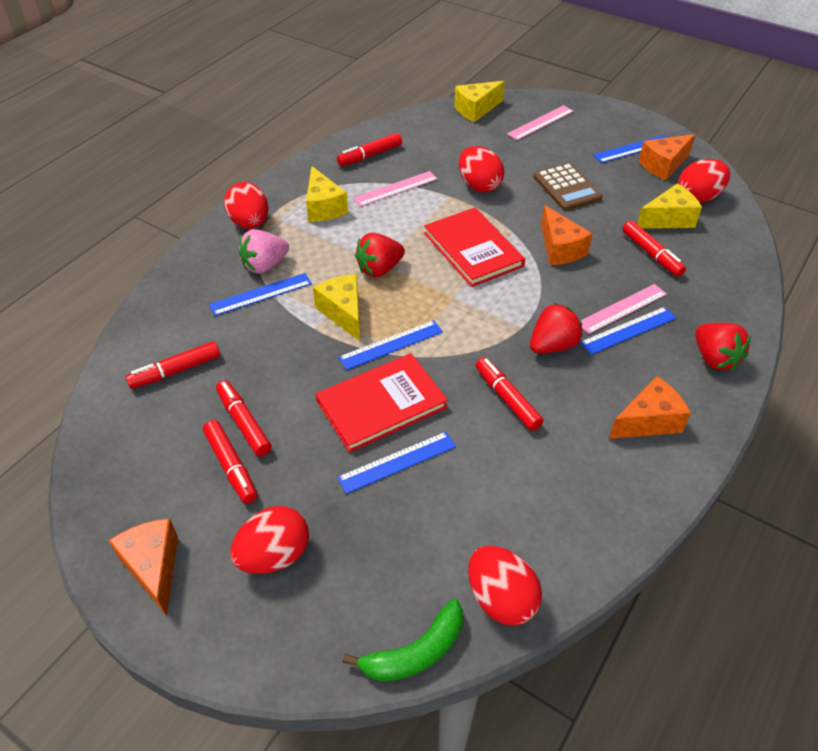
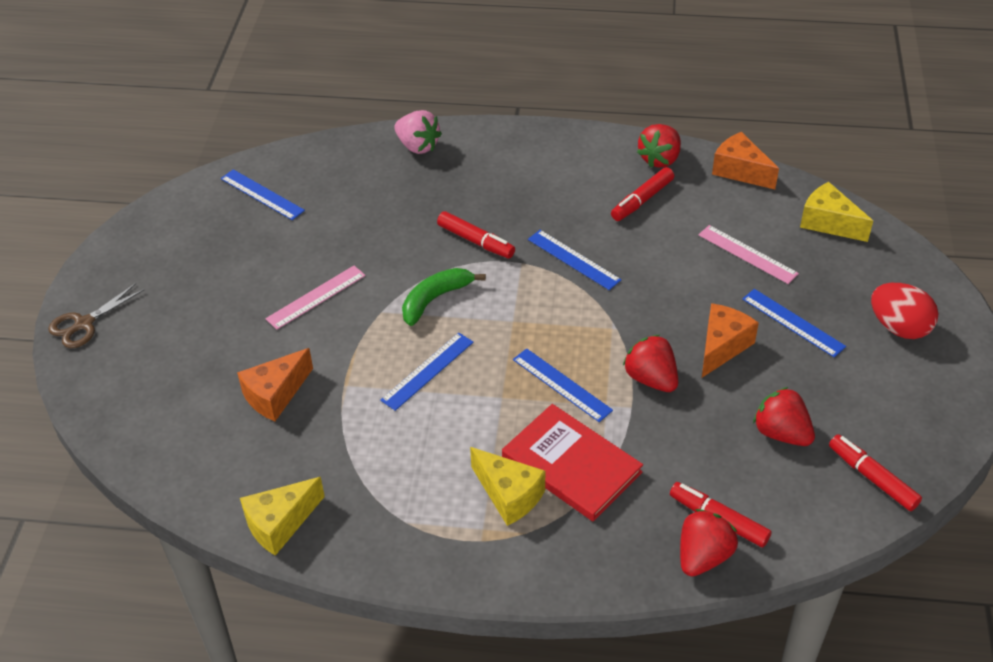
brown calculator: [533,163,603,211] = 1 -> none = 0
brown scissors: none = 0 -> [48,283,145,348] = 1
orange cheese: [109,519,178,616] [541,205,593,265] [609,376,691,439] [639,134,695,180] = 4 -> [237,348,313,421] [702,303,759,378] [712,132,779,189] = 3
pink ruler: [353,171,438,207] [507,105,574,140] [581,284,667,334] = 3 -> [265,266,366,330] [699,225,799,284] = 2
red book: [316,353,448,453] [424,208,525,287] = 2 -> [502,404,643,521] = 1
red egg: [224,182,269,229] [230,506,309,574] [459,146,504,193] [468,546,542,626] [678,159,730,203] = 5 -> [871,283,938,339] = 1
red marker: [125,341,220,389] [203,420,257,504] [216,380,272,456] [337,133,402,166] [476,357,544,431] [623,221,686,277] = 6 -> [437,211,515,258] [611,167,674,221] [670,482,772,547] [829,434,922,511] = 4
red strawberry: [355,233,405,277] [530,303,583,354] [695,323,751,371] = 3 -> [623,335,678,392] [637,124,681,168] [680,509,738,577] [753,387,815,446] = 4
yellow cheese: [306,166,348,222] [313,274,360,341] [454,81,505,122] [637,183,702,229] = 4 -> [240,477,325,556] [470,447,545,526] [800,182,873,242] = 3

